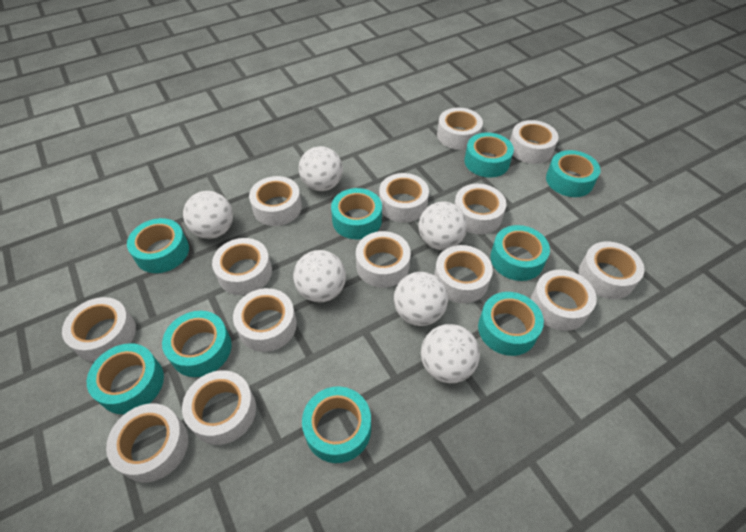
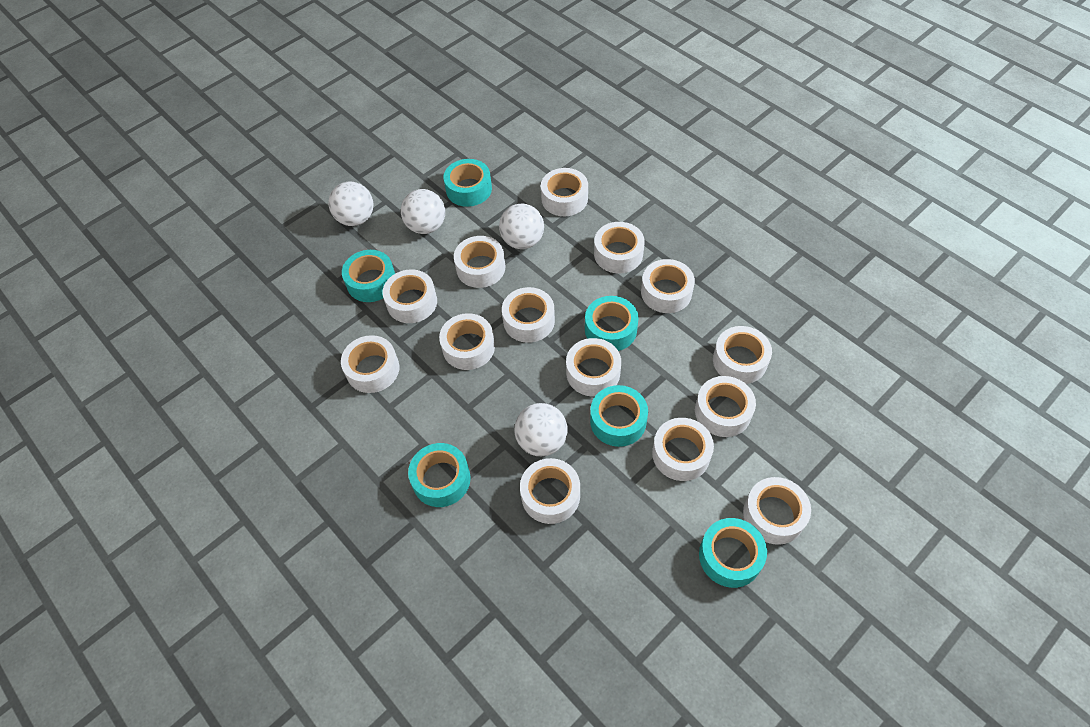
turquoise tape: [87,343,164,414] [127,218,189,273] [162,311,232,377] [302,387,371,463] [331,188,382,239] [465,132,514,178] [478,292,544,356] [490,225,550,281] [546,150,601,197] = 9 -> [342,250,395,302] [408,443,471,507] [443,159,492,207] [585,296,639,351] [590,385,648,447] [699,518,767,588] = 6
white ball: [183,191,233,239] [293,250,346,302] [299,146,343,191] [394,272,448,326] [419,202,467,250] [421,324,480,383] = 6 -> [328,181,373,226] [401,189,445,234] [499,204,544,249] [515,403,568,456] = 4

